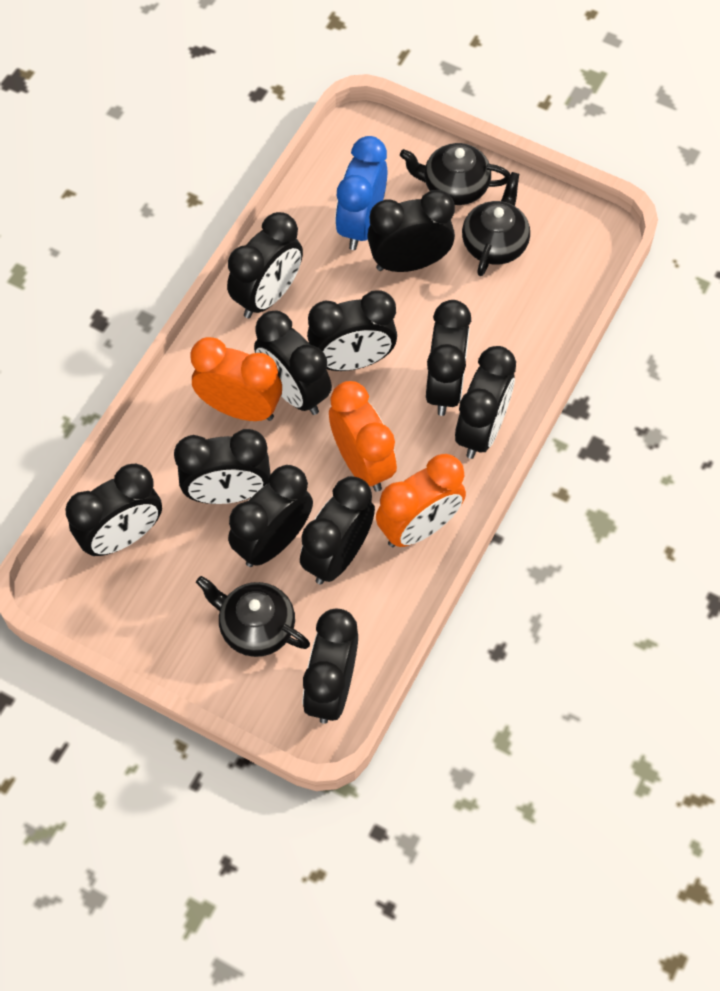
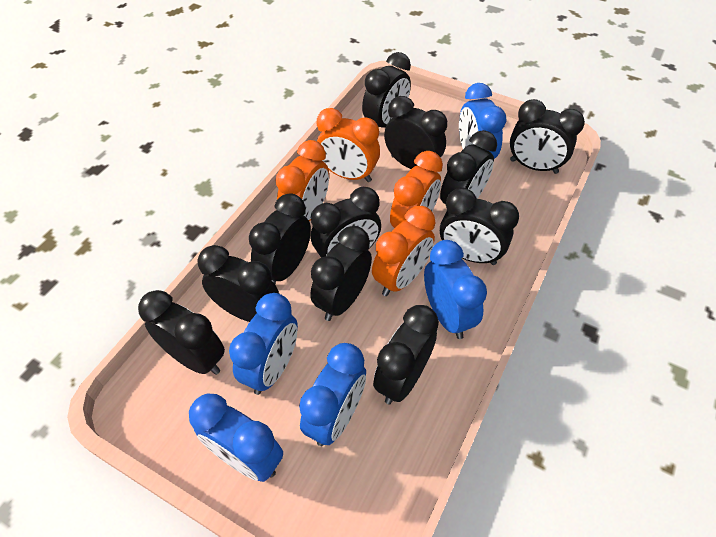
black teapot: [196,576,310,657] [400,143,510,205] [462,172,530,276] = 3 -> none = 0
blue clock: [335,136,387,250] = 1 -> [189,394,283,482] [229,293,298,395] [299,343,366,446] [424,240,487,339] [459,83,506,159] = 5
orange clock: [191,337,282,421] [329,381,397,492] [376,454,466,547] = 3 -> [276,140,329,221] [317,108,380,182] [372,206,436,296] [390,151,443,228] = 4

